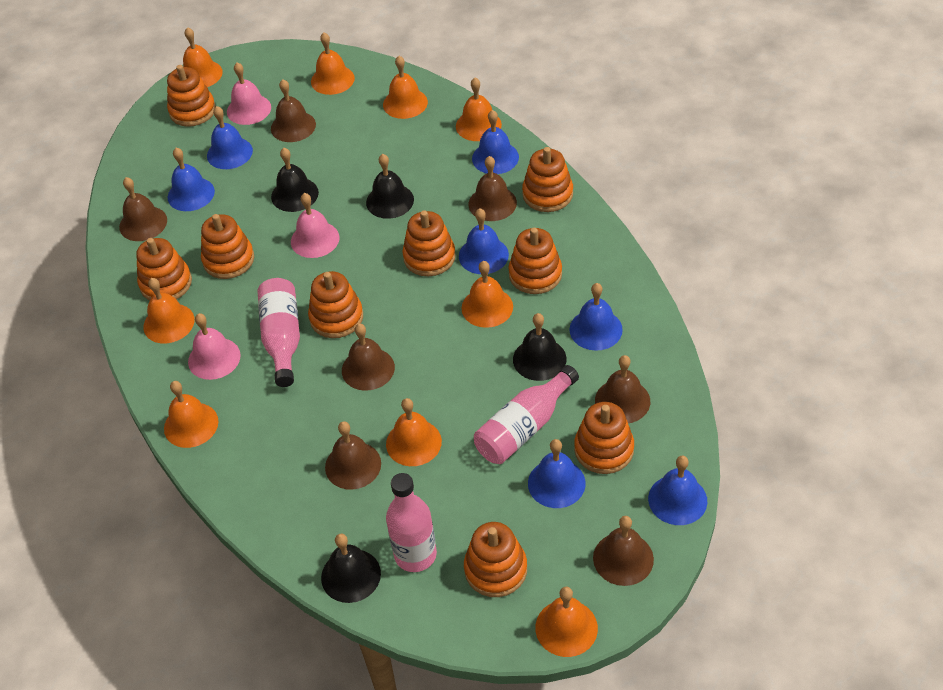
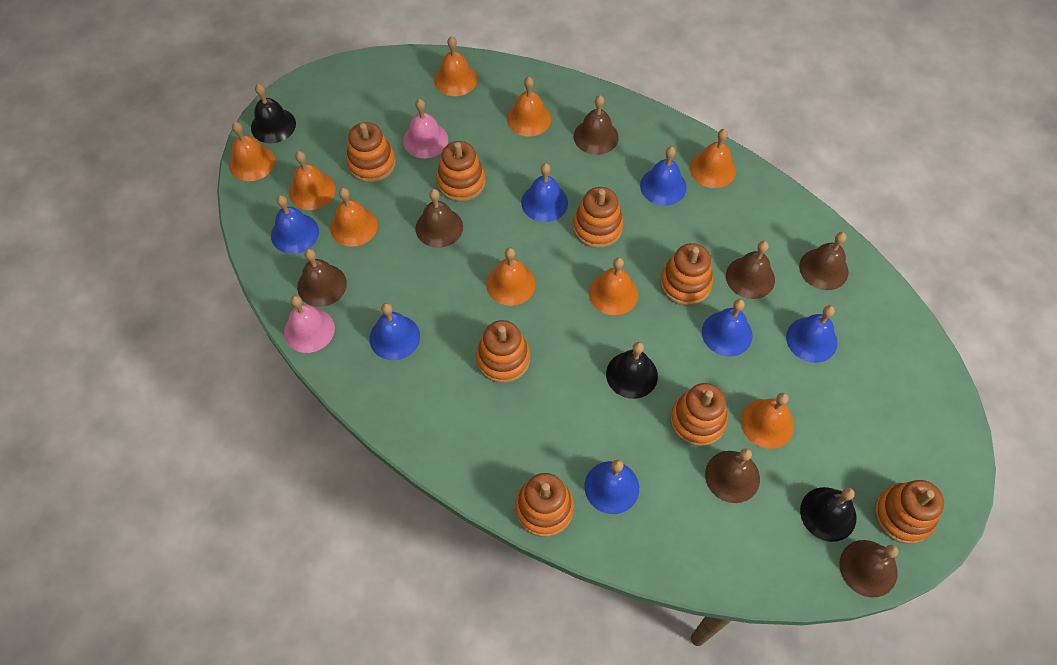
black bell: [271,148,319,212] [321,534,381,603] [366,154,414,219] [513,313,566,381] = 4 -> [251,84,296,143] [606,342,658,399] [800,487,856,542] = 3
orange stacking toy: [136,238,192,300] [167,65,216,127] [201,214,254,279] [308,271,363,338] [402,211,456,276] [464,522,527,597] [509,228,562,294] [522,147,573,212] [574,402,634,474] = 9 -> [346,122,396,183] [436,141,486,202] [476,320,530,383] [515,473,574,537] [573,187,623,248] [660,243,713,305] [670,383,728,447] [874,480,944,544] = 8
pink bell: [188,313,240,380] [227,62,271,125] [291,193,339,258] = 3 -> [284,295,335,353] [403,99,448,158] = 2
pink bottle: [258,278,300,387] [386,473,437,572] [474,365,579,464] = 3 -> none = 0

